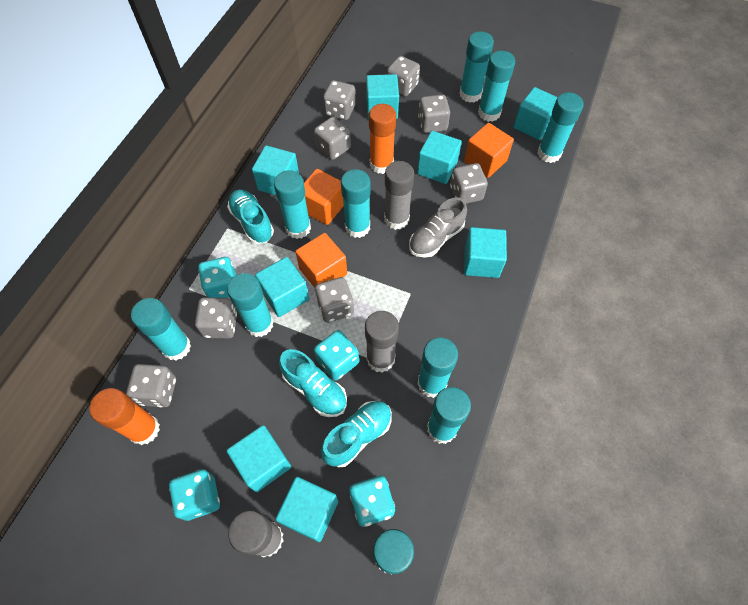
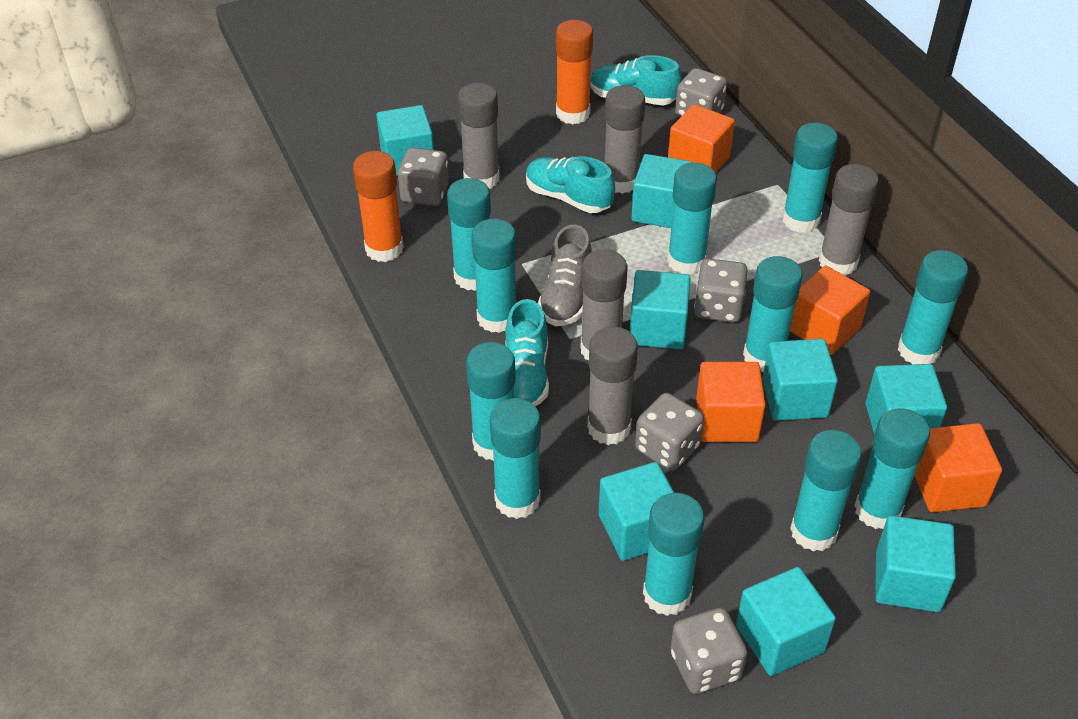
grey dice: [126,364,176,407] [195,297,237,338] [314,117,351,160] [315,277,354,323] [323,80,356,120] [387,56,420,97] [418,94,450,133] [450,163,488,204] = 8 -> [398,147,449,206] [635,393,704,471] [670,607,747,694] [675,68,727,117] [694,258,748,323] = 5
grey glue stick: [228,510,284,557] [365,311,399,373] [384,161,414,230] = 3 -> [458,83,500,189] [581,250,627,360] [587,327,638,445] [604,85,645,194] [819,164,879,276] = 5
orange cube: [295,233,347,288] [304,169,344,225] [464,123,514,178] = 3 -> [668,104,735,173] [696,362,766,442] [790,266,870,355] [914,423,1002,512] = 4
turquoise dice: [169,469,220,521] [198,257,236,298] [314,330,359,381] [349,476,395,527] = 4 -> none = 0
turquoise glue stick: [131,298,191,360] [227,273,274,337] [274,170,311,239] [341,169,371,238] [373,529,414,575] [417,337,458,398] [427,387,471,444] [459,31,494,103] [478,51,515,122] [537,92,584,163] = 10 -> [447,178,491,291] [466,342,516,461] [471,218,516,333] [490,398,541,519] [643,493,704,616] [667,163,717,275] [743,256,803,372] [782,123,838,233] [790,430,862,551] [854,408,930,529] [898,250,968,364] = 11

